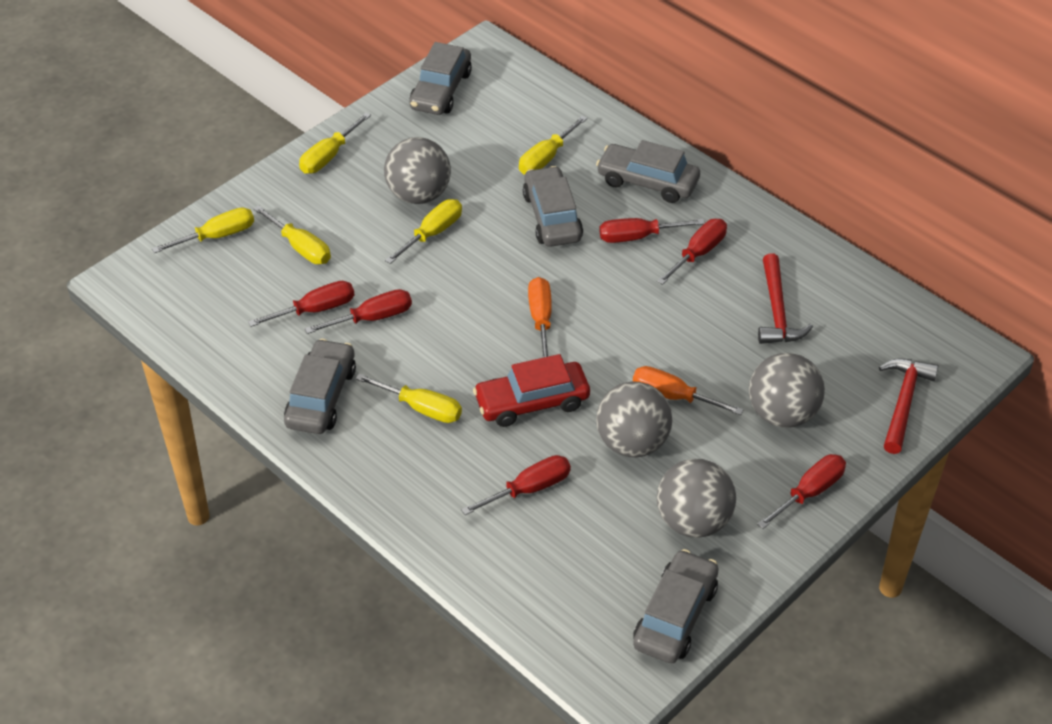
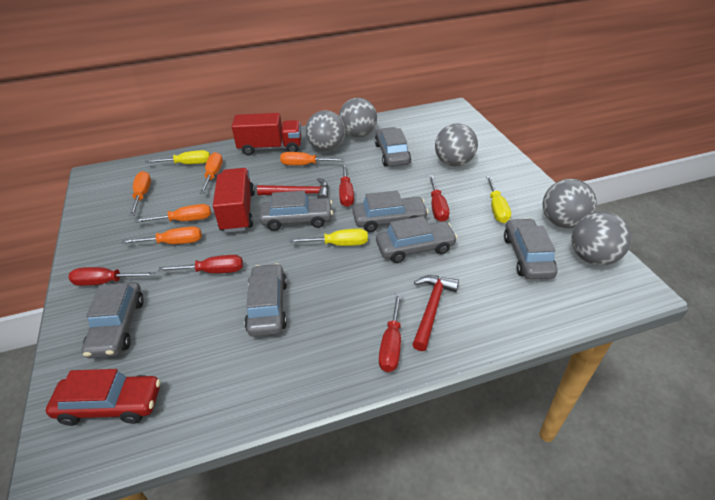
grey ball: [384,137,451,204] [596,381,672,457] [657,459,736,538] [749,353,825,428] = 4 -> [305,110,345,151] [339,98,377,138] [435,123,478,167] [543,179,597,229] [571,211,632,265] = 5
grey car: [284,339,356,434] [409,42,472,115] [523,166,583,247] [596,140,700,203] [633,549,719,663] = 5 -> [82,282,144,358] [244,263,287,337] [259,191,333,231] [353,190,429,232] [375,127,411,167] [376,216,458,263] [504,218,558,279] = 7
orange screwdriver: [528,277,552,358] [633,366,744,415] = 2 -> [121,226,202,244] [129,171,151,216] [135,204,211,223] [200,152,223,194] [280,152,344,165] = 5
red screwdriver: [248,281,354,327] [305,289,412,334] [461,455,571,515] [599,218,705,243] [657,219,727,285] [757,454,846,529] = 6 -> [68,267,156,286] [158,255,243,273] [339,163,354,207] [379,293,402,372] [429,175,449,222] = 5
red truck: none = 0 -> [213,168,255,233] [232,113,301,156] = 2
yellow screwdriver: [152,207,254,253] [253,205,331,264] [299,113,371,174] [355,374,462,423] [385,199,462,264] [519,115,588,175] = 6 -> [145,150,210,164] [289,229,368,246] [486,176,511,223] = 3

